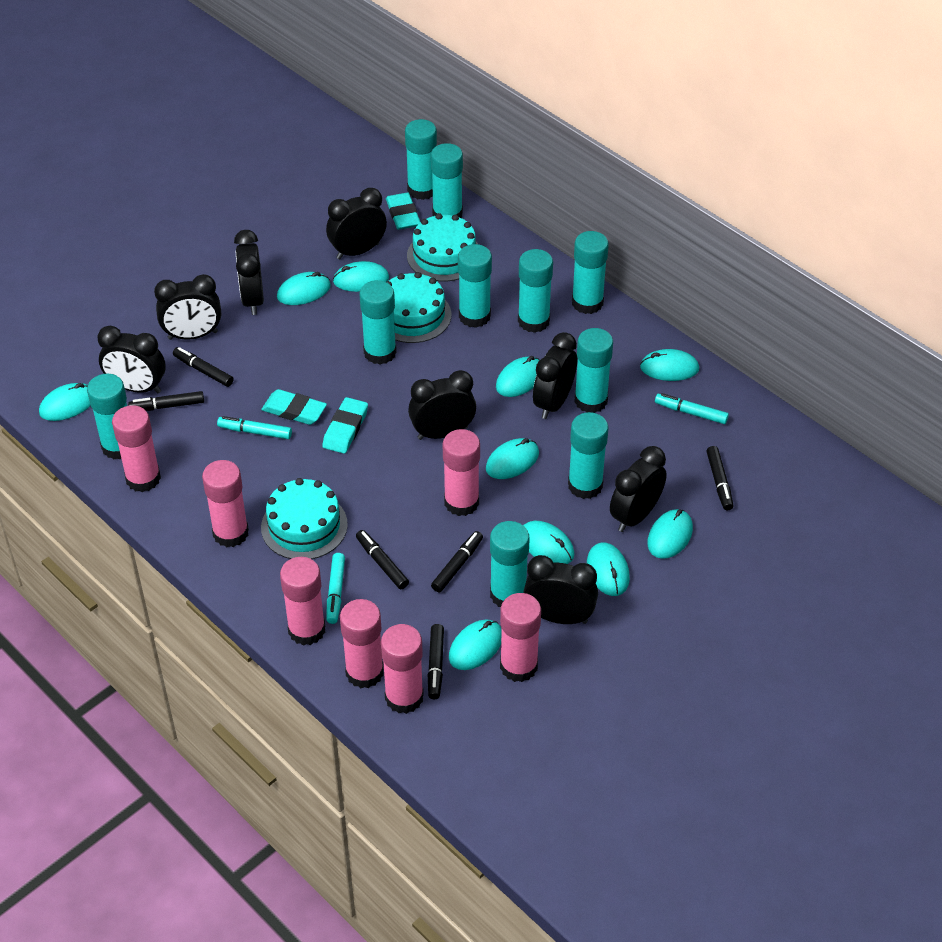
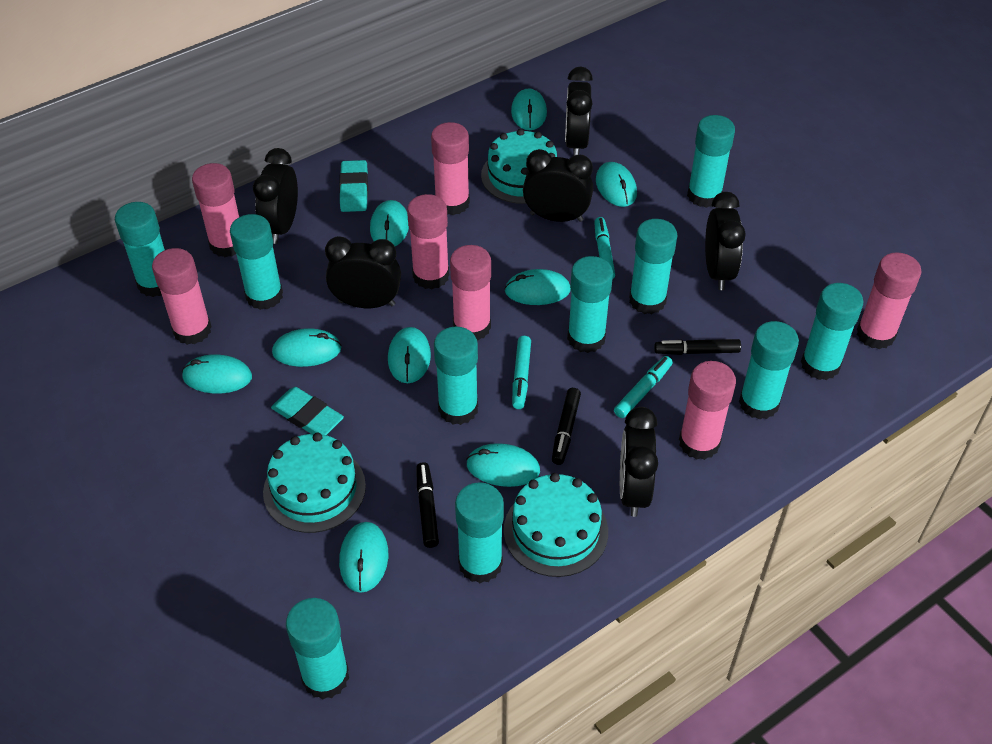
black clock: [97,326,166,393] [154,274,221,340] [234,230,264,315] [326,188,387,259] [408,370,476,440] [523,555,598,624] [533,332,577,419] [610,446,667,532] = 8 -> [253,148,298,244] [325,236,401,308] [523,149,593,222] [565,67,593,156] [620,407,658,517] [705,192,746,290] = 6
black marker: [128,391,204,411] [173,347,234,387] [356,530,409,589] [428,624,444,699] [431,531,483,592] [707,446,733,510] = 6 -> [416,462,439,548] [552,388,581,465] [654,339,741,355] = 3
turquoise eraser: [261,389,327,425] [322,397,368,454] [386,193,420,230] = 3 -> [271,387,344,435] [339,160,368,212] = 2
turquoise mouse: [39,383,91,421] [277,272,331,305] [333,261,389,292] [449,619,502,670] [486,438,539,479] [496,356,539,397] [523,521,575,564] [587,542,630,596] [640,349,699,381] [648,509,693,559] = 10 -> [182,354,252,394] [272,328,341,367] [339,522,388,593] [370,200,409,246] [388,327,431,383] [466,443,540,487] [504,269,571,305] [511,88,547,130] [596,162,637,207] = 9

